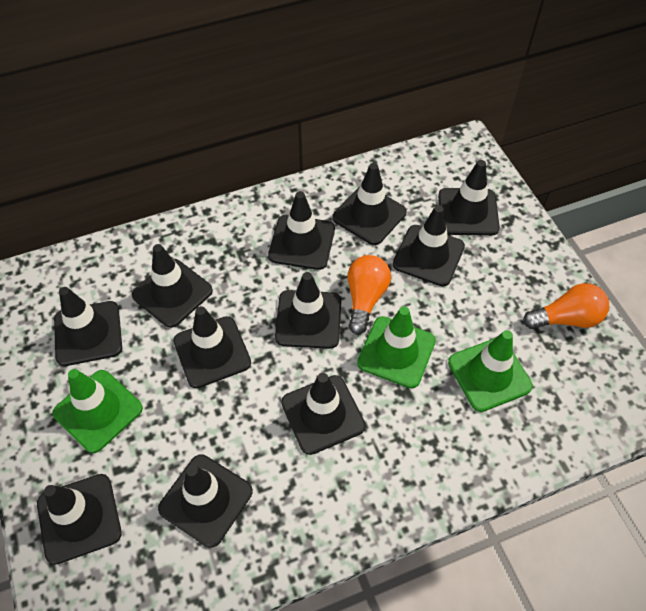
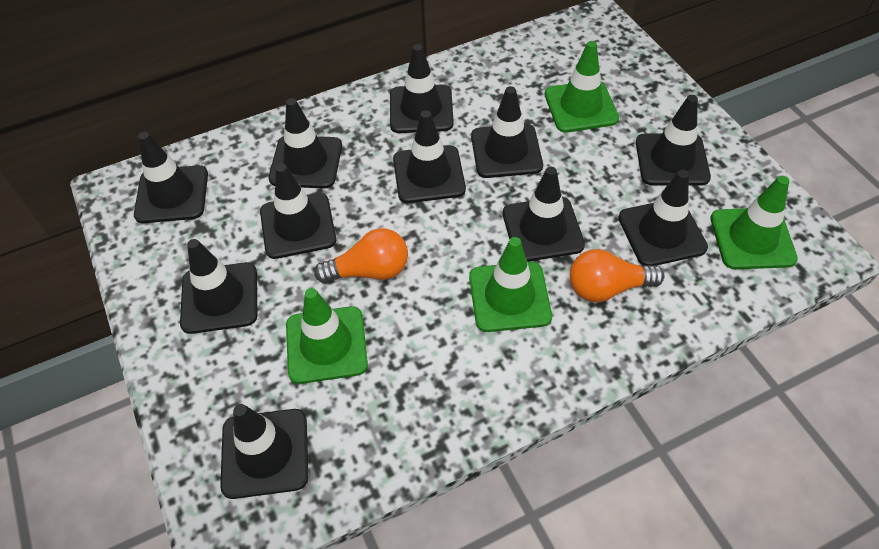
green traffic cone: [53,369,143,453] [357,306,436,388] [448,330,533,412] = 3 -> [286,288,368,384] [469,237,552,332] [545,41,619,132] [710,176,798,269] = 4

